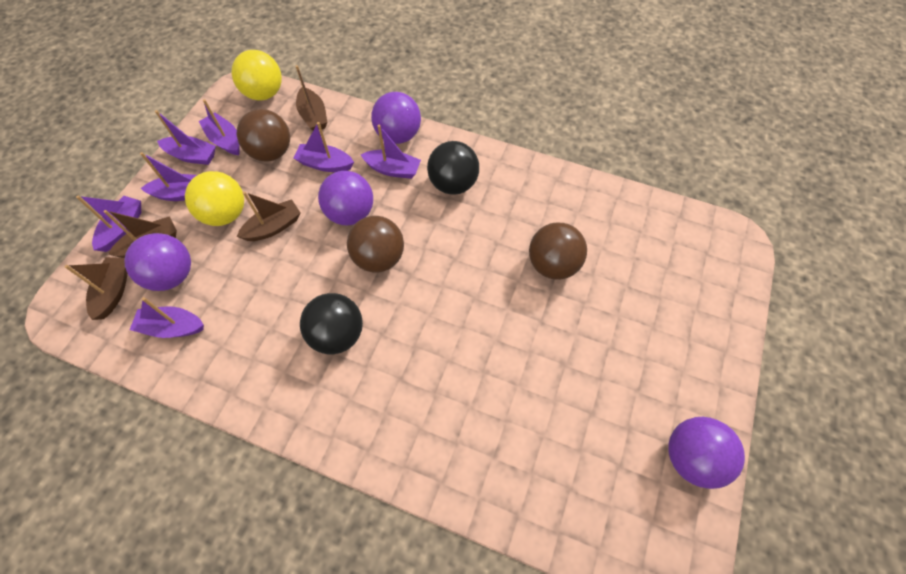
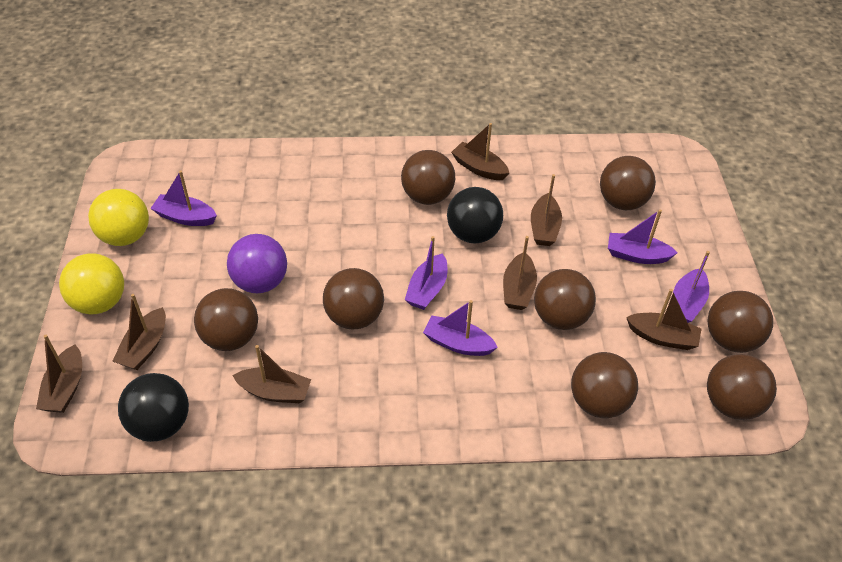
brown ball: [237,109,290,162] [347,216,404,273] [529,222,587,280] = 3 -> [194,288,258,351] [323,268,384,329] [401,150,455,205] [534,269,596,330] [571,352,638,418] [600,156,656,210] [707,291,773,353] [707,354,777,420] = 8
brown boat: [64,257,128,320] [103,210,177,258] [237,191,300,241] [296,65,328,130] = 4 -> [36,335,82,413] [113,294,166,370] [232,345,311,403] [451,123,509,180] [503,236,537,310] [531,174,562,246] [626,289,701,350] = 7
purple ball: [125,233,191,291] [318,171,373,226] [371,92,421,144] [668,417,745,489] = 4 -> [227,234,287,293] = 1
purple boat: [76,196,141,252] [130,297,204,338] [140,152,197,201] [155,110,216,165] [199,99,240,155] [293,122,354,172] [361,125,421,179] = 7 -> [150,170,217,226] [405,236,447,310] [423,300,498,356] [608,209,678,264] [673,251,710,323] = 5

